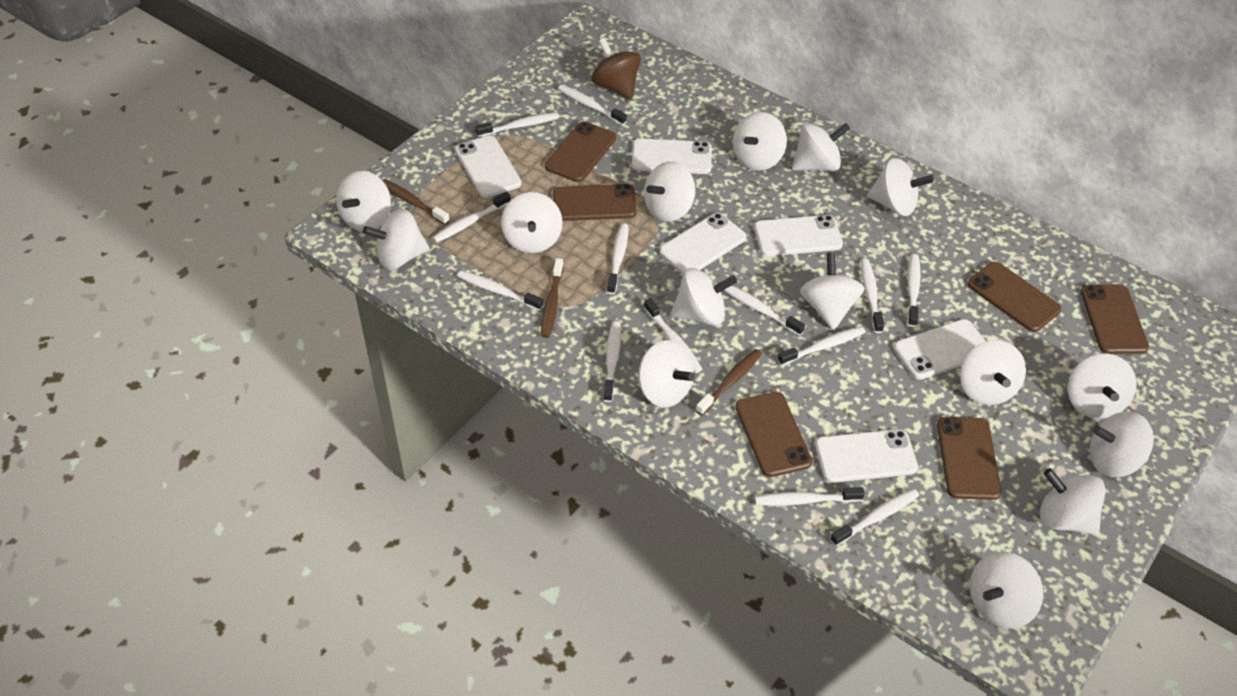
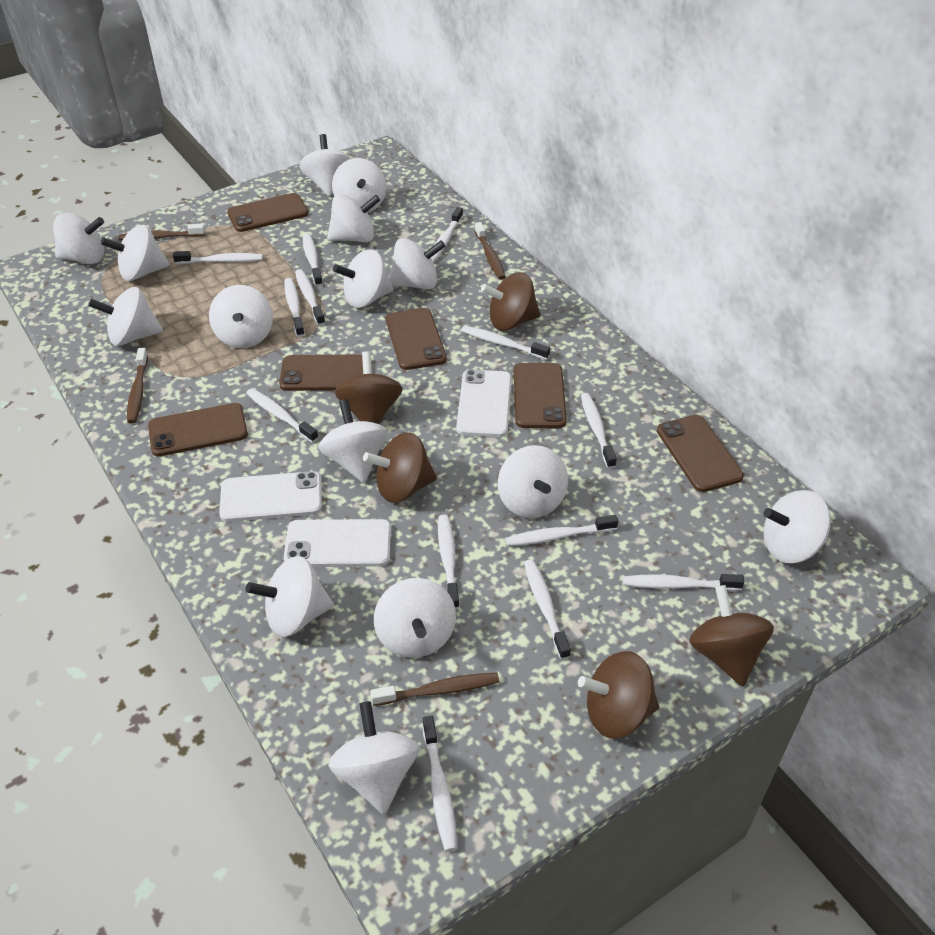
brown spinning top: [591,38,641,100] = 1 -> [335,351,403,424] [363,432,437,503] [481,272,541,331] [578,651,659,739] [689,585,774,686] = 5
brown toothbrush: [382,179,450,225] [541,258,564,338] [696,349,762,415] = 3 -> [119,224,205,240] [127,348,148,423] [370,673,499,706] [474,222,506,280] = 4
white phone: [455,135,521,197] [632,138,712,174] [659,213,746,274] [754,215,843,256] [815,429,918,483] [894,319,986,380] = 6 -> [219,471,322,522] [284,519,391,567] [456,369,512,437] = 3

